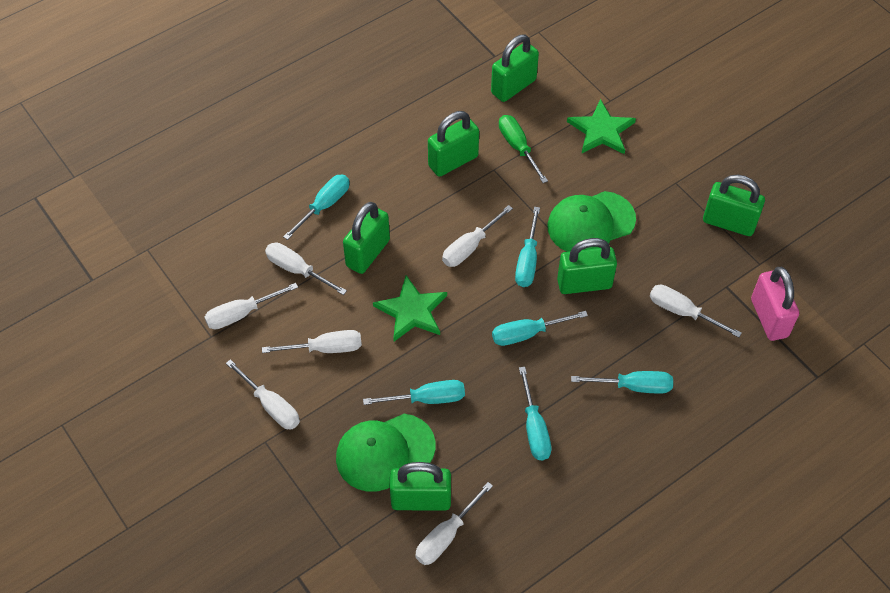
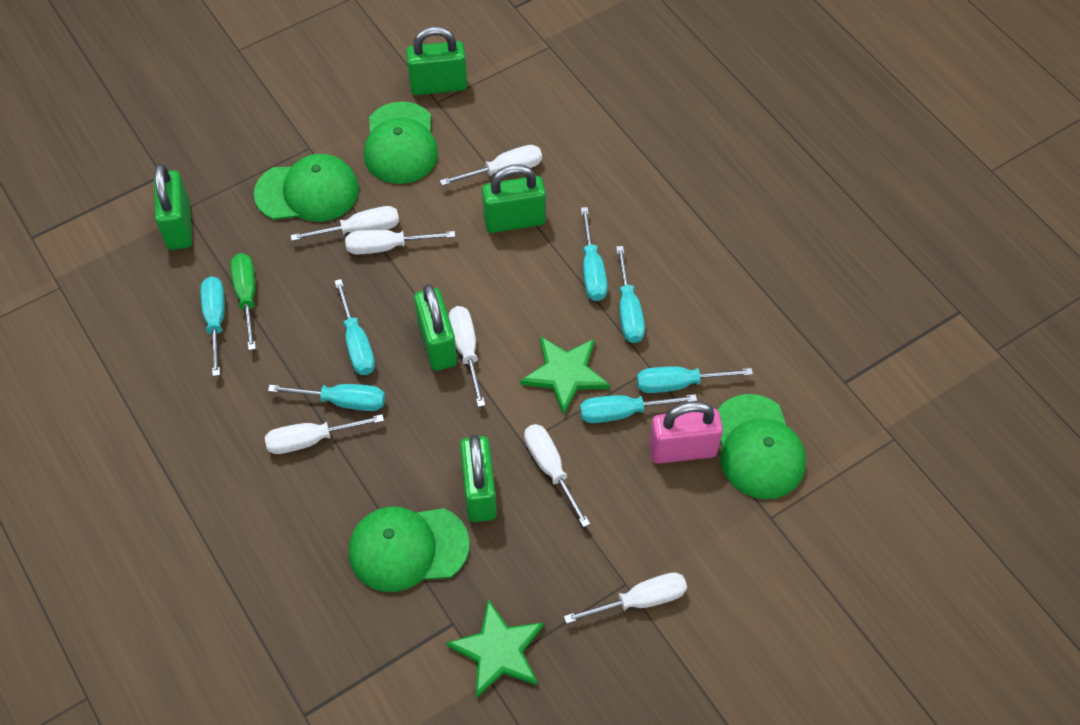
green cap: [336,414,436,492] [547,191,636,252] = 2 -> [254,154,359,222] [349,507,469,592] [364,102,438,184] [718,394,806,499] = 4
green padlock: [343,202,390,274] [390,462,451,511] [428,111,479,177] [491,35,539,102] [557,238,617,294] [703,175,765,236] = 6 -> [154,164,192,250] [406,26,467,95] [414,284,457,371] [460,435,497,522] [482,164,546,233] = 5
turquoise screwdriver: [283,174,350,240] [363,380,465,405] [492,311,588,346] [515,207,540,287] [519,367,551,460] [571,371,673,394] = 6 -> [201,276,225,376] [268,384,385,411] [334,279,375,375] [580,394,697,423] [581,207,608,301] [616,246,645,343] [637,366,753,393] = 7

